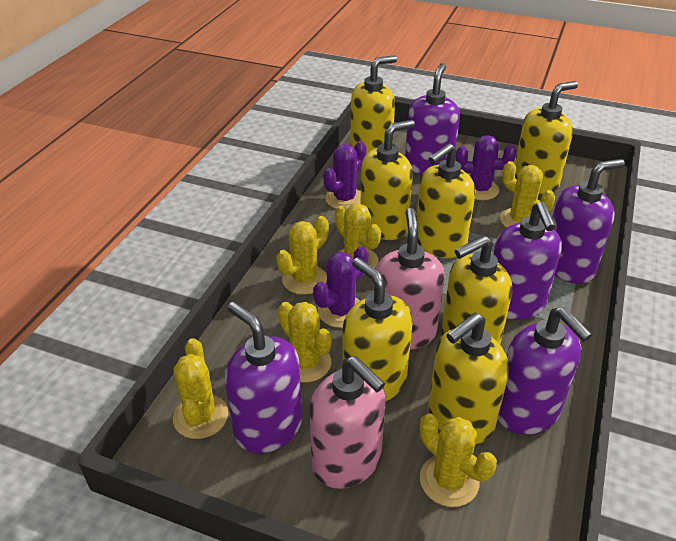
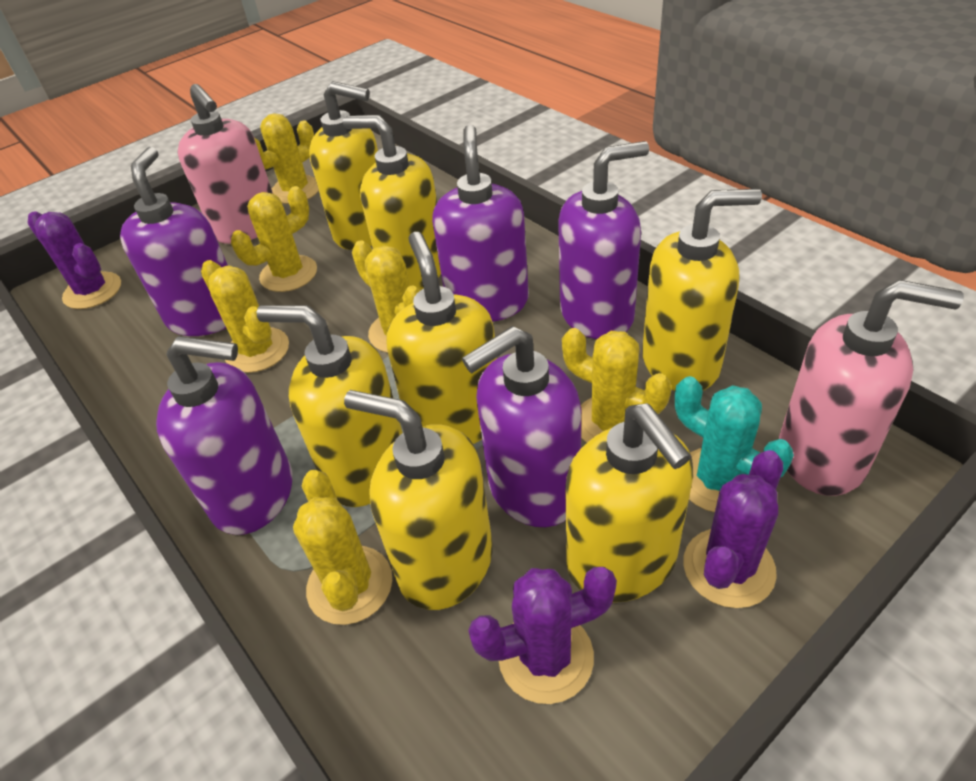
turquoise cactus: none = 0 -> [675,376,794,512] = 1

